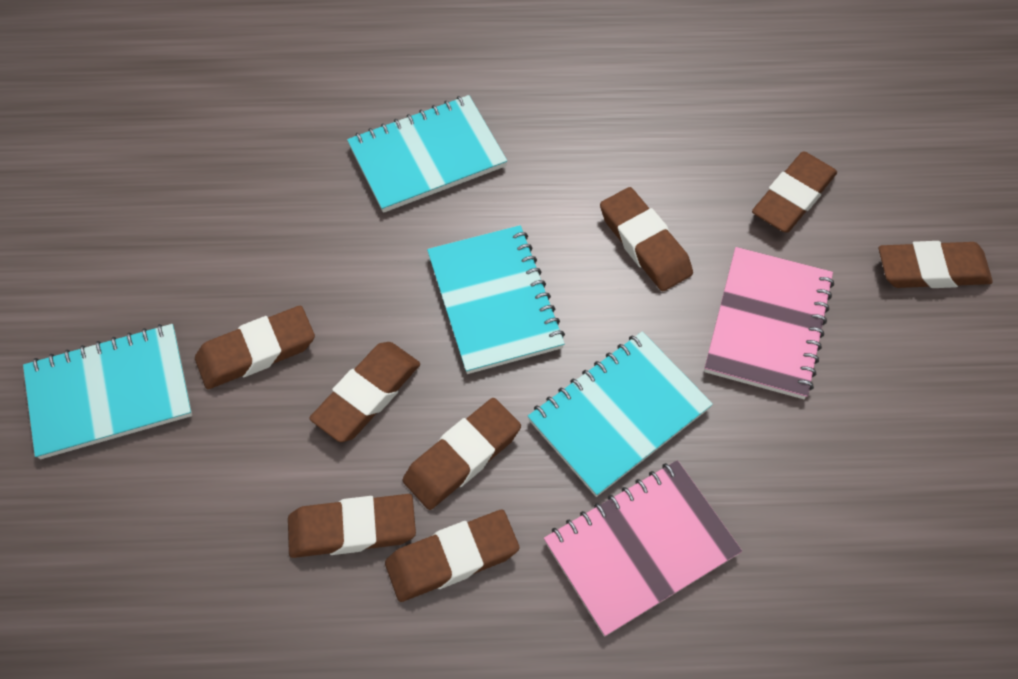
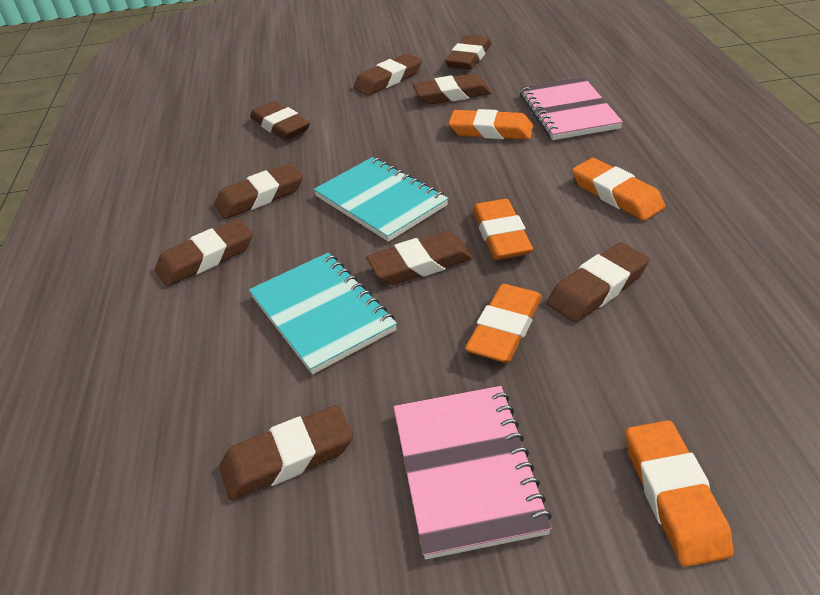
brown eraser: [195,306,315,389] [288,494,416,558] [309,342,420,442] [385,510,519,602] [403,398,521,510] [600,187,693,291] [752,151,837,233] [879,241,993,288] = 8 -> [155,219,253,286] [214,163,303,219] [219,405,353,500] [250,101,310,140] [353,53,422,95] [366,231,474,285] [413,73,492,105] [445,35,491,70] [547,242,650,322] = 9
orange eraser: none = 0 -> [448,109,533,140] [465,284,542,363] [473,199,533,260] [572,158,665,221] [626,420,734,567] = 5
turquoise notebook: [23,324,192,459] [347,95,507,213] [427,225,565,374] [528,332,713,497] = 4 -> [249,253,397,374] [314,157,449,242] = 2

